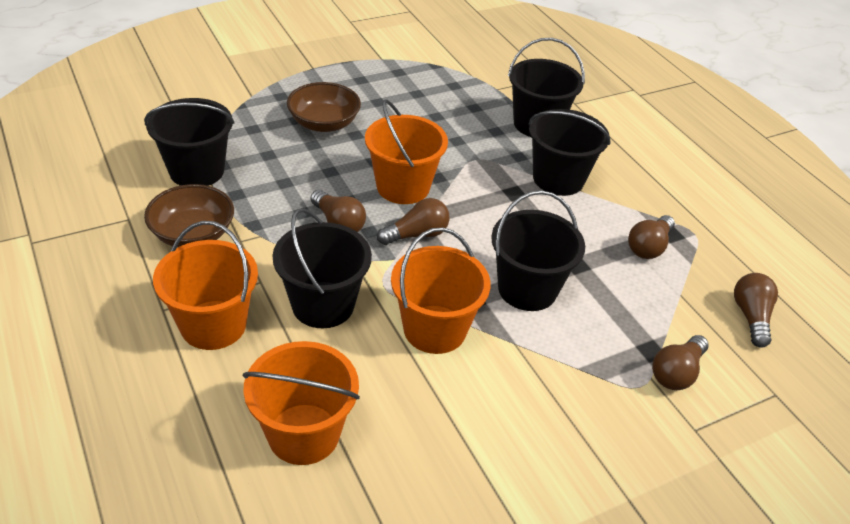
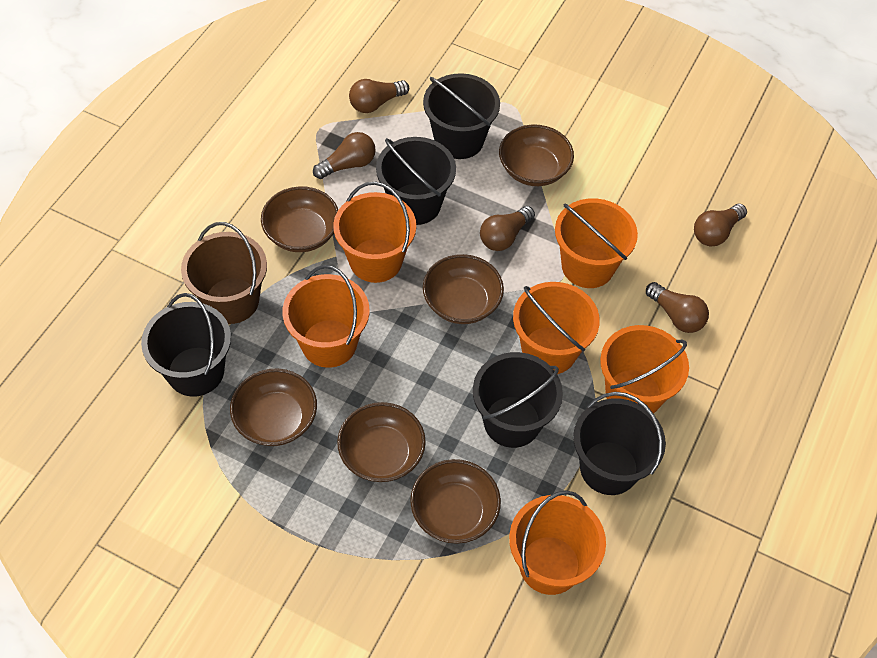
brown bowl: [144,184,234,248] [287,82,361,132] = 2 -> [230,368,317,446] [261,186,339,252] [337,402,426,482] [410,459,501,544] [423,254,504,324] [499,124,574,186] = 6
brown bucket: none = 0 -> [181,222,267,324] = 1
orange bucket: [153,221,258,350] [242,341,360,465] [365,100,448,204] [391,228,491,354] = 4 -> [282,265,370,368] [333,182,416,283] [509,490,606,595] [513,282,600,374] [555,198,638,288] [600,325,689,414] = 6

